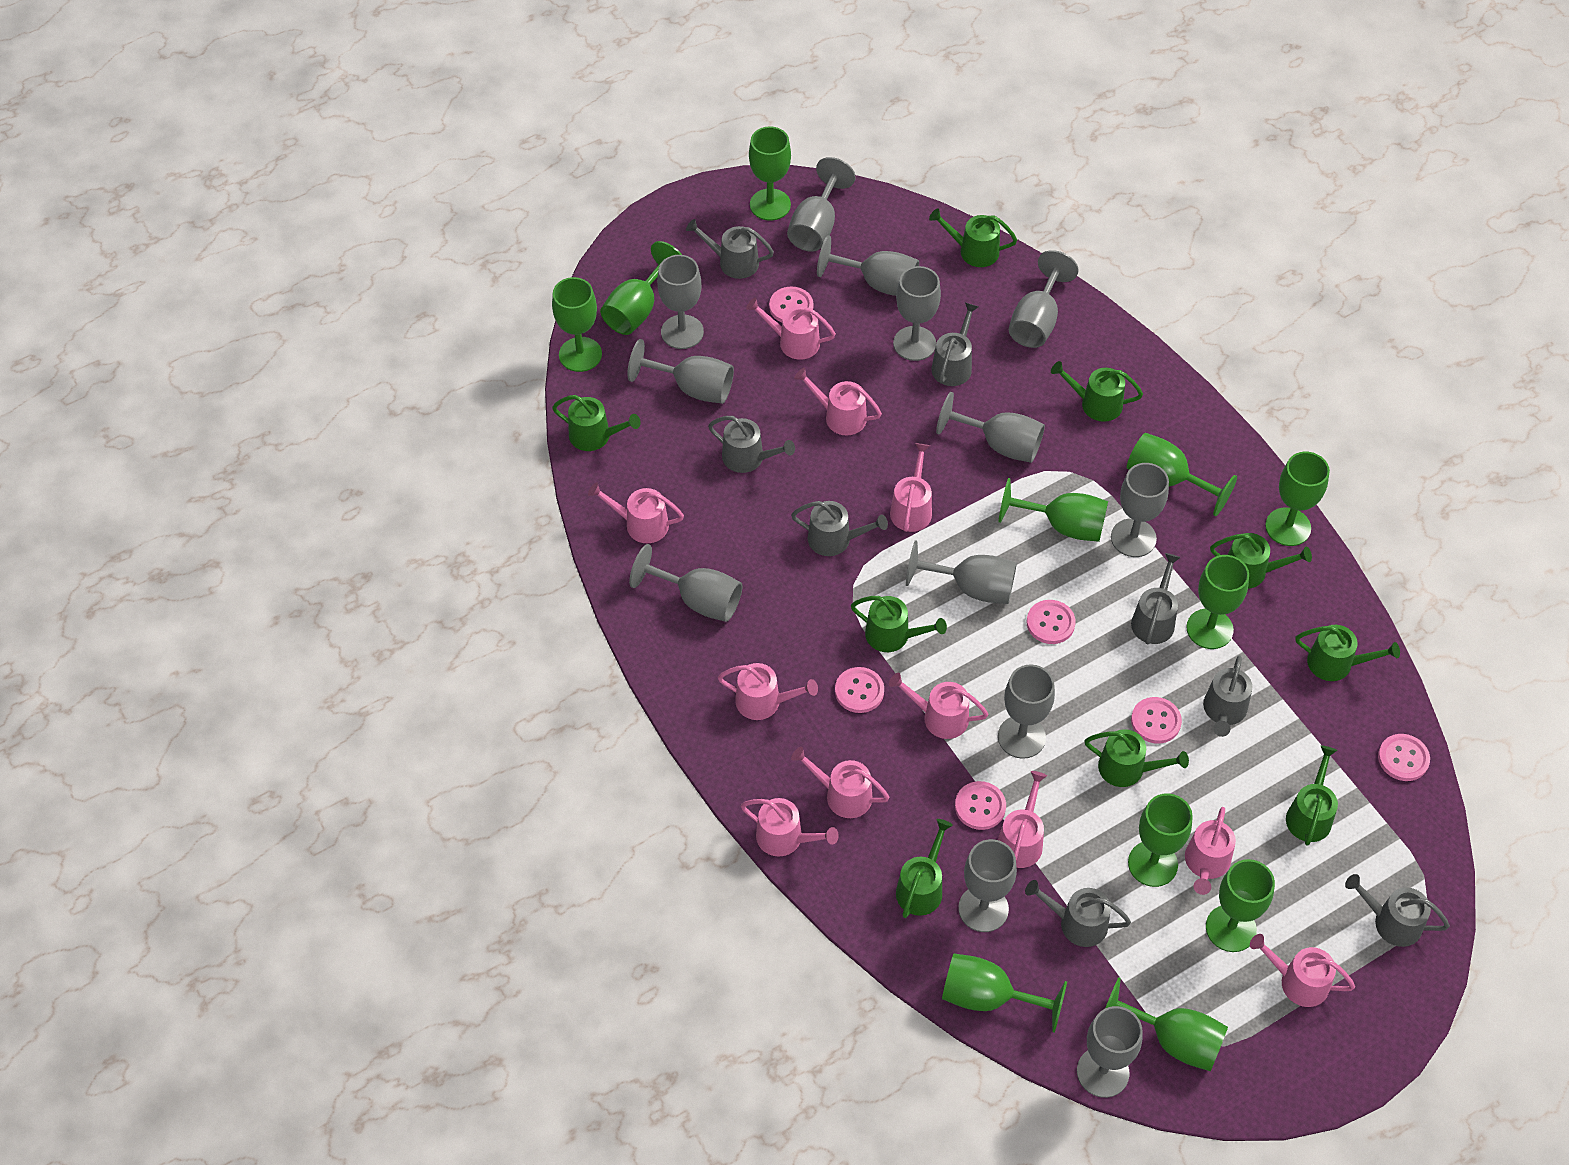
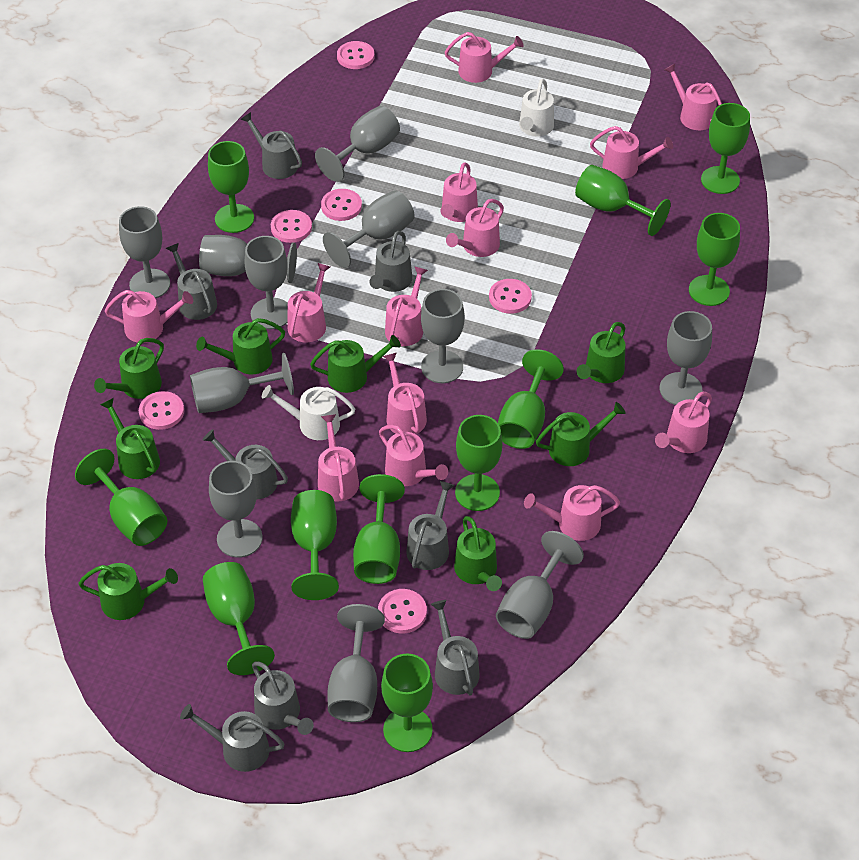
green watering can: [552,395,641,451] [851,596,947,652] [896,819,953,918] [929,209,1017,267] [1051,361,1143,422] [1085,729,1189,787] [1210,533,1312,589] [1286,746,1338,846] [1295,625,1400,681] = 9 -> [78,563,178,620] [94,338,164,399] [100,398,160,479] [196,318,285,374] [310,335,401,393] [454,516,502,591] [536,402,626,466] [577,322,625,383] = 8
grey goblet: [627,339,734,404] [629,544,743,622] [657,255,704,349] [787,157,856,252] [817,235,919,296] [893,266,941,361] [906,540,1017,604] [936,392,1045,463] [958,839,1017,932] [998,664,1055,759] [1009,250,1079,348] [1077,1006,1143,1098] [1111,463,1169,557] = 13 -> [119,206,170,298] [190,353,294,413] [199,235,297,283] [209,461,263,558] [245,236,288,329] [315,106,400,182] [323,190,415,268] [327,604,385,722] [421,289,465,383] [496,531,584,639] [660,311,712,405] = 11
pink watering can: [588,482,684,543] [718,663,818,720] [741,798,839,857] [746,298,836,360] [791,747,890,818] [794,368,882,435] [889,673,988,739] [890,443,932,532] [998,771,1047,868] [1185,807,1236,895] [1250,934,1355,1007] = 11 -> [105,290,193,343] [288,263,330,342] [318,414,359,501] [379,425,448,486] [383,353,427,434] [385,266,428,346] [441,162,478,222] [445,32,524,83] [446,199,504,257] [524,485,620,541] [590,126,673,179] [655,392,712,453] [665,64,722,130] = 13
white watering can: none = 0 -> [262,385,355,440] [519,78,554,136] = 2

